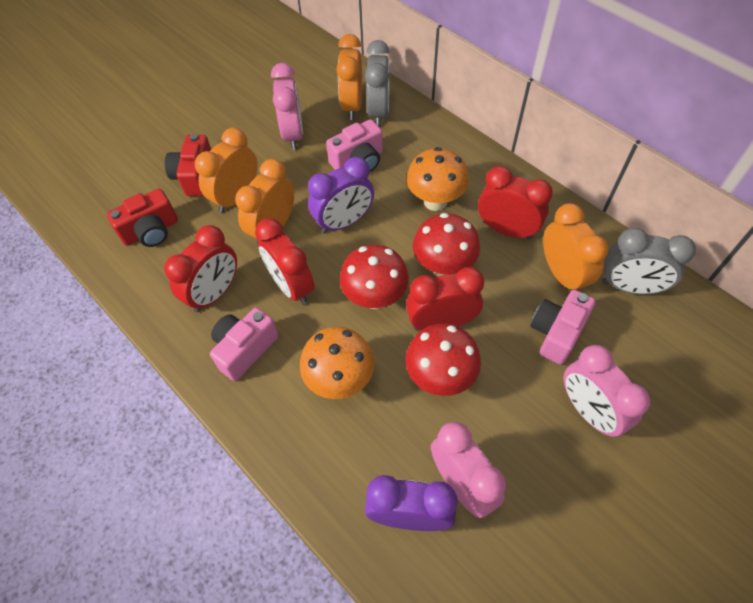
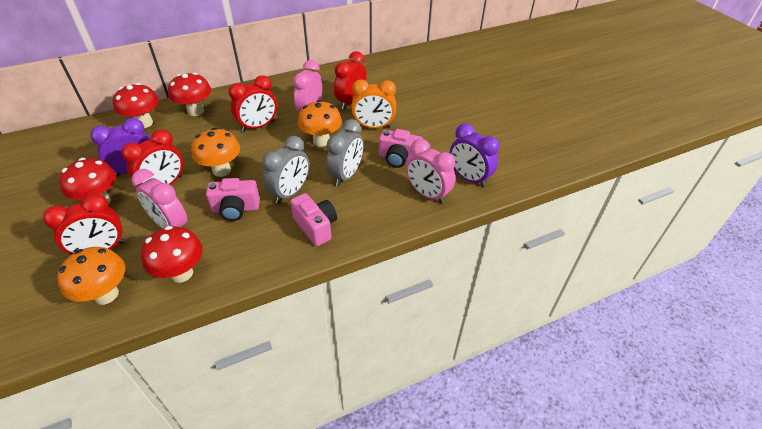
orange clock: [195,127,257,213] [235,159,294,246] [336,34,362,120] [543,203,609,291] = 4 -> [351,79,396,128] = 1
orange mushroom: [300,327,375,399] [406,147,469,211] = 2 -> [57,247,125,305] [191,128,240,177] [298,100,342,147] = 3
red camera: [107,189,178,247] [165,134,211,196] = 2 -> none = 0
red mushroom: [340,245,409,309] [405,323,481,396] [413,213,480,276] = 3 -> [59,158,116,203] [113,83,159,128] [141,226,203,283] [168,73,211,116] = 4

